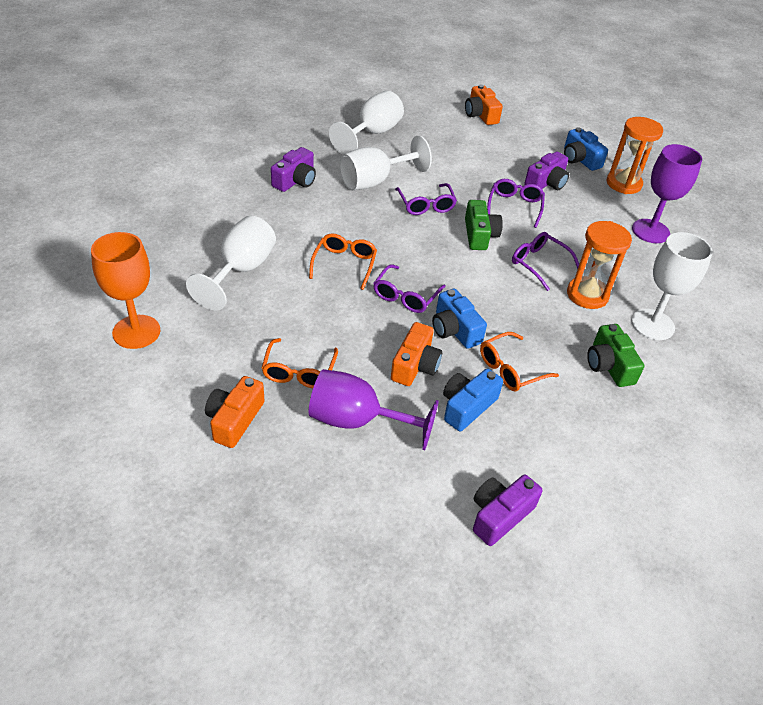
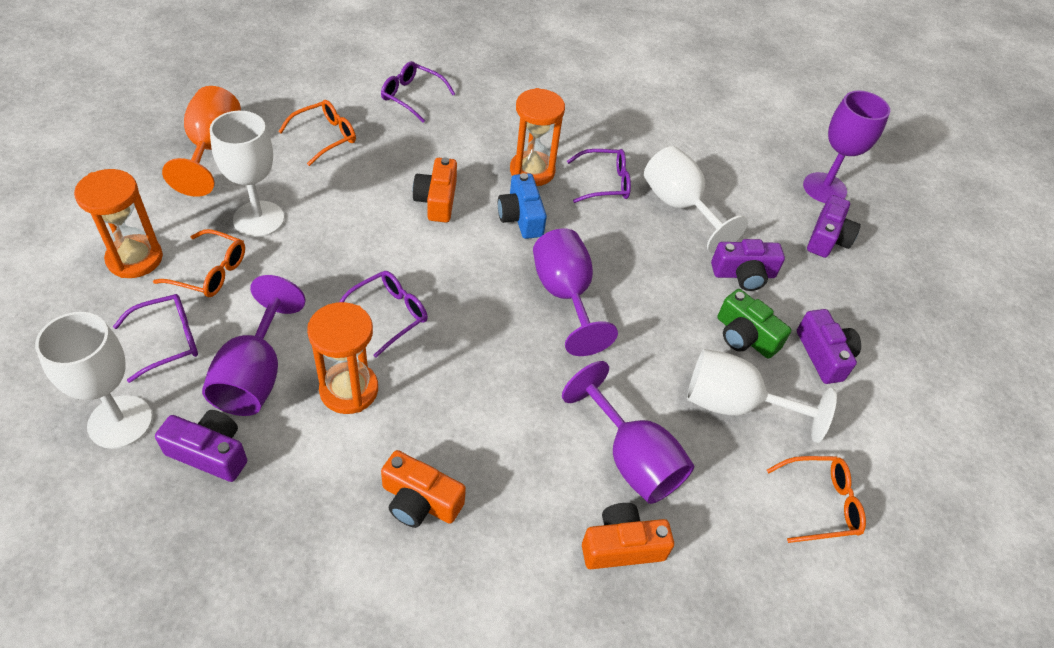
blue camera: [432,288,487,349] [443,368,503,431] [564,127,608,171] = 3 -> [498,173,547,239] = 1
green camera: [465,200,503,250] [587,324,645,387] = 2 -> [717,289,791,359] = 1
orange hourglass: [567,221,632,309] [607,117,663,194] = 2 -> [74,169,163,278] [307,302,378,414] [510,88,565,186] = 3
purple camera: [271,147,316,192] [473,475,542,546] [524,151,569,190] = 3 -> [155,410,247,482] [711,239,785,291] [797,309,861,384] [807,195,861,258] = 4
purple goblet: [309,369,439,450] [632,144,702,243] = 2 -> [202,275,306,416] [533,228,618,356] [562,361,694,504] [803,91,890,203] = 4

